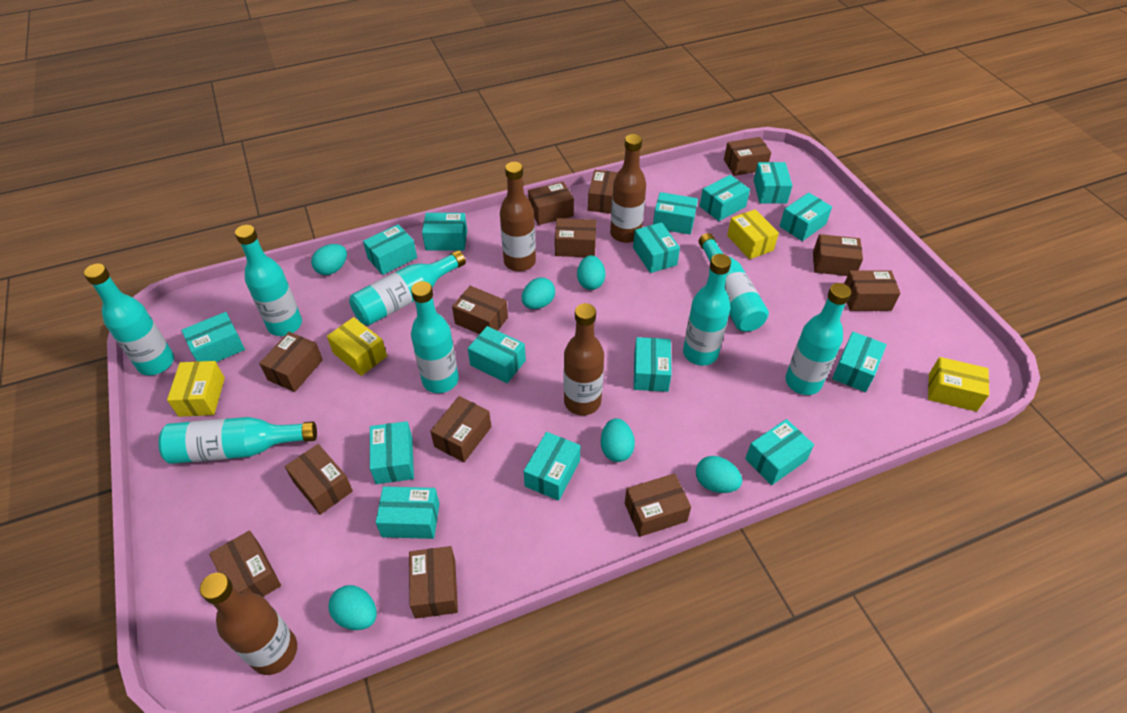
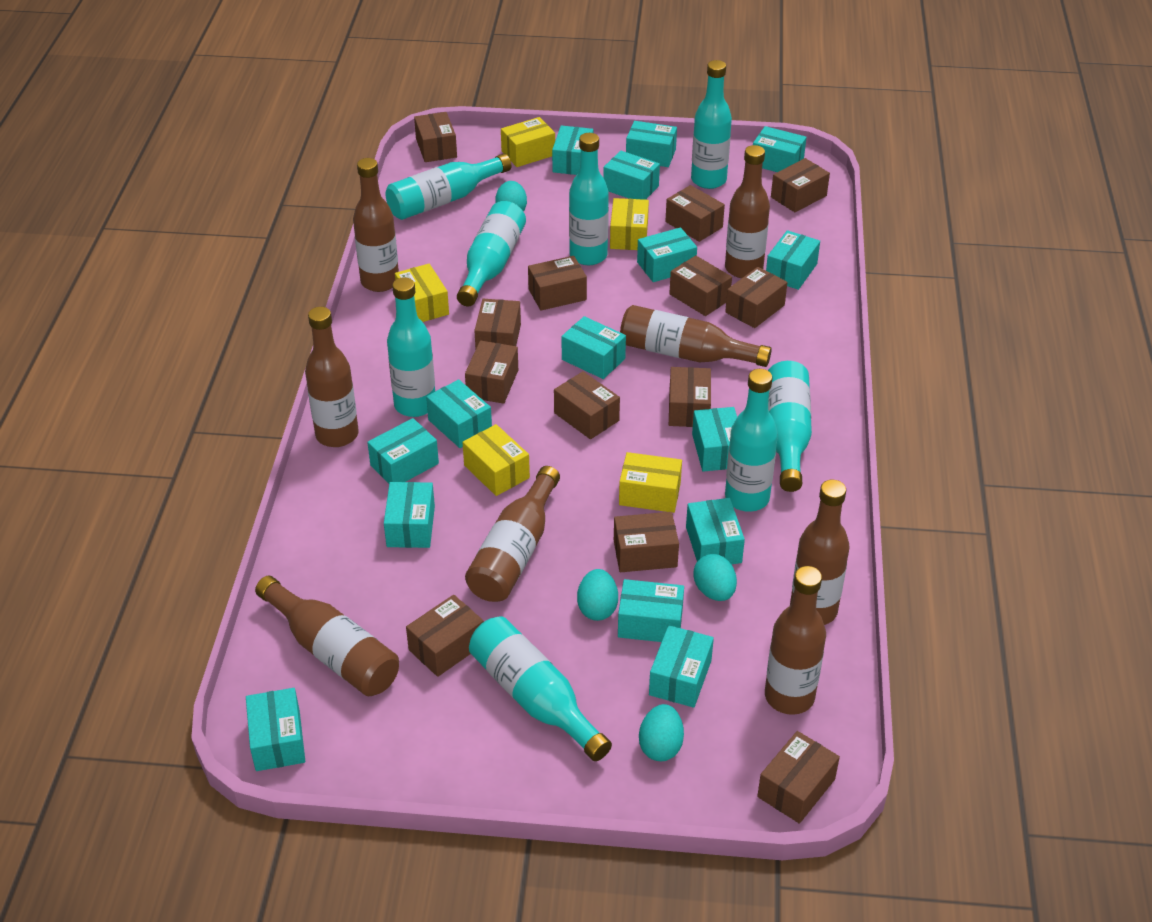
brown bottle: [200,573,297,675] [500,162,536,271] [564,303,604,415] [610,134,646,243] = 4 -> [255,575,399,696] [305,307,359,447] [353,158,399,292] [465,466,560,602] [620,305,772,367] [725,145,770,278] [765,566,826,715] [790,480,850,625] = 8
turquoise egg: [311,244,347,275] [328,585,377,630] [522,278,555,309] [577,255,605,290] [601,418,635,462] [696,456,742,493] = 6 -> [495,181,527,211] [577,569,618,621] [639,704,684,761] [693,554,737,601] = 4
yellow box: [167,361,225,417] [327,317,387,376] [727,209,779,259] [928,357,989,412] = 4 -> [395,264,449,322] [462,424,530,496] [501,117,555,167] [610,198,649,250] [619,452,682,513] = 5

